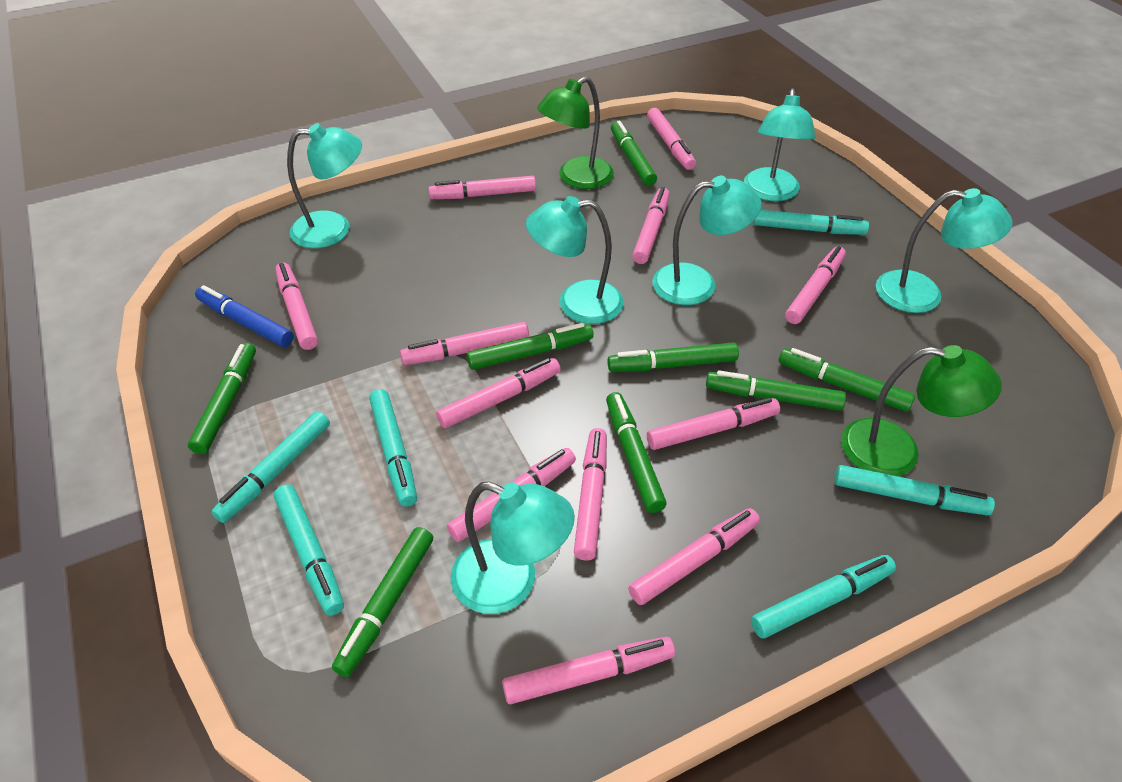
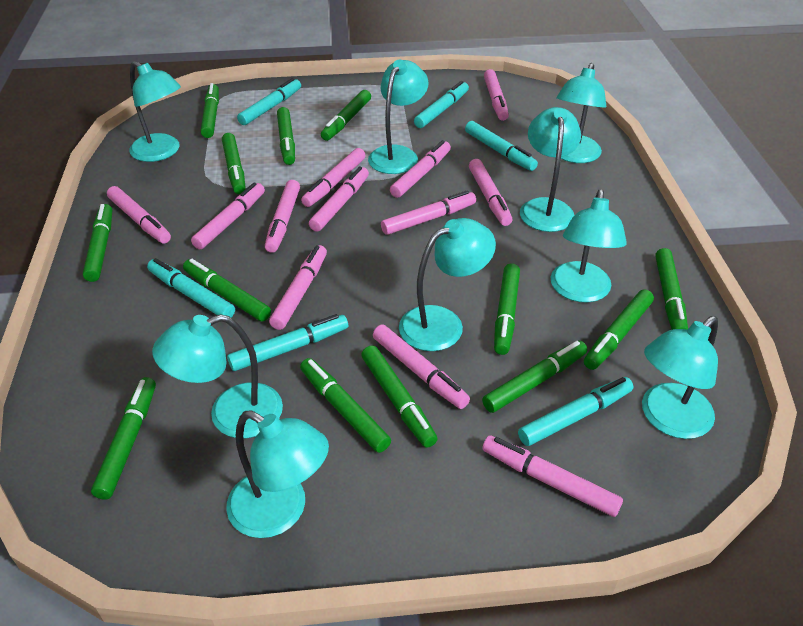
blue marker: [195,285,294,347] = 1 -> none = 0
green lamp: [537,76,614,189] [841,345,1002,476] = 2 -> none = 0
green marker: [188,343,256,454] [332,527,433,677] [467,323,594,370] [606,392,667,513] [607,342,739,372] [611,120,657,186] [706,370,846,411] [779,348,915,412] = 8 -> [83,204,112,282] [91,377,156,500] [183,259,271,321] [200,83,219,138] [222,133,246,194] [277,107,295,165] [300,358,391,453] [321,90,371,141] [361,345,438,448] [482,341,587,413] [494,263,520,355] [584,289,654,370] [655,248,688,330] = 13
turquoise lamp: [287,123,362,248] [451,482,575,614] [526,196,624,324] [652,176,762,305] [744,88,816,201] [876,188,1012,313] = 6 -> [129,61,181,162] [152,314,283,438] [226,411,329,538] [368,60,428,174] [399,218,496,351] [520,107,581,232] [550,189,627,303] [556,63,606,163] [642,316,718,439] = 9

